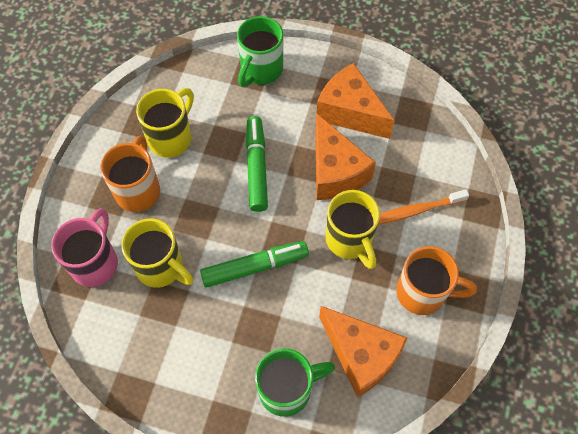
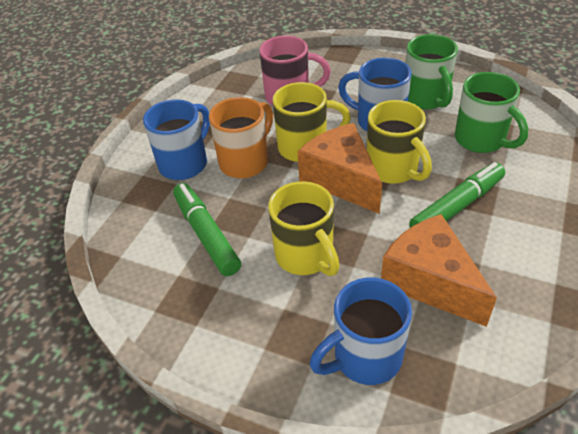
blue mug: none = 0 -> [143,99,210,180] [309,278,412,385] [338,58,412,131] = 3
orange cheese: [315,113,376,200] [317,63,395,139] [319,306,407,397] = 3 -> [297,123,382,214] [381,214,497,327] = 2
orange mug: [100,136,160,212] [396,246,477,315] = 2 -> [209,97,273,178] = 1
orange toothbrush: [378,189,469,224] = 1 -> none = 0

